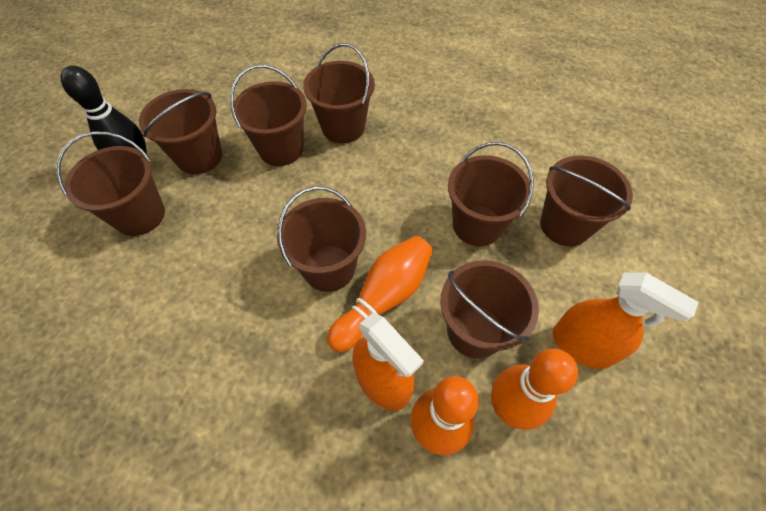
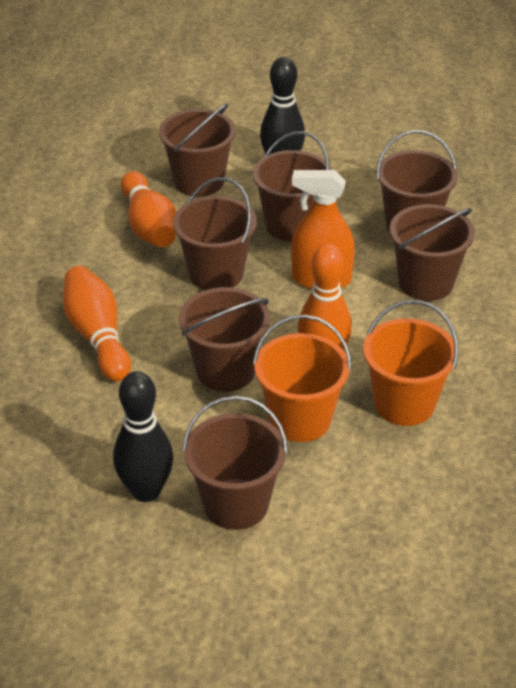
black bowling pin: [61,66,147,155] = 1 -> [113,371,173,502] [260,57,305,154] = 2
brown bucket: [56,131,165,236] [139,89,222,174] [230,65,307,166] [277,186,366,292] [303,43,375,143] [440,260,539,358] [448,142,534,246] [540,155,633,246] = 8 -> [159,103,236,197] [173,177,257,290] [179,287,270,392] [182,396,288,530] [253,131,332,242] [376,130,458,232] [390,204,475,301] = 7
orange bucket: none = 0 -> [253,315,351,442] [363,300,458,426] = 2
orange spray bottle: [352,312,424,410] [552,272,699,369] = 2 -> [291,170,355,289] = 1

